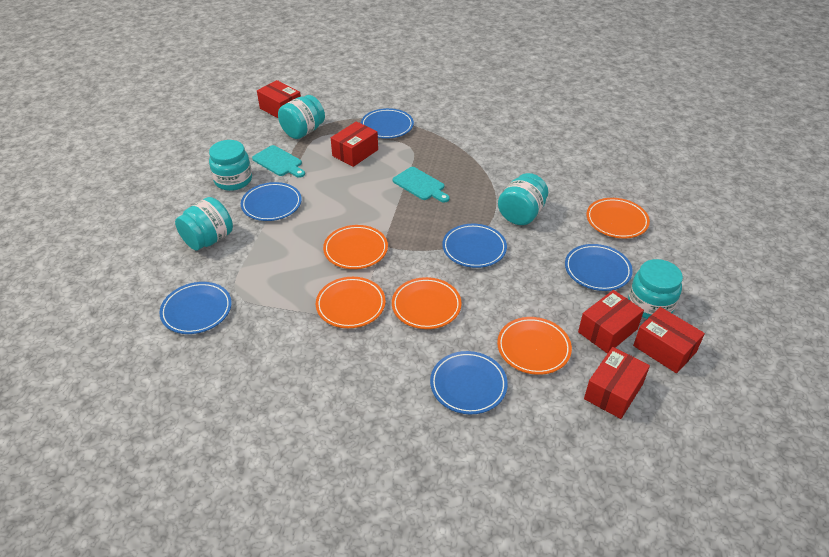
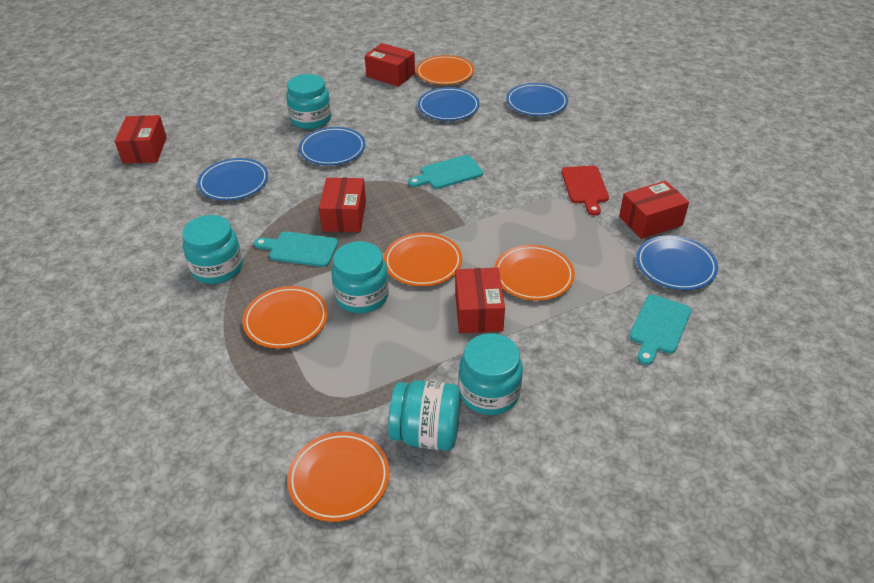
blue plate: [160,282,232,334] [241,182,302,221] [361,108,414,139] [430,351,508,414] [442,223,507,268] [565,244,633,291] = 6 -> [197,158,268,201] [299,127,365,165] [418,87,480,121] [506,83,568,116] [636,235,718,290] = 5
red cutting board: none = 0 -> [561,166,609,215] = 1
turquoise cutting board: [252,145,305,178] [393,167,450,203] = 2 -> [254,231,338,267] [408,155,483,189] [629,295,691,365] = 3

